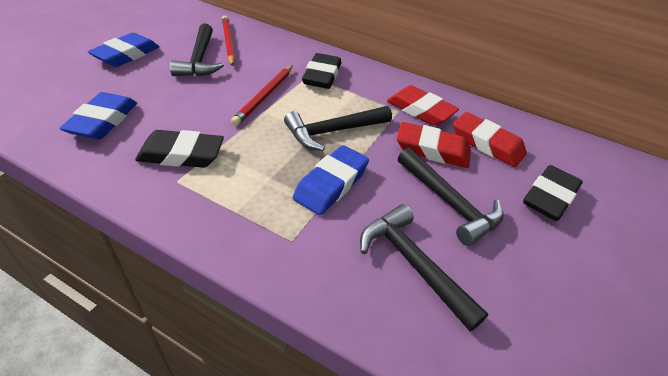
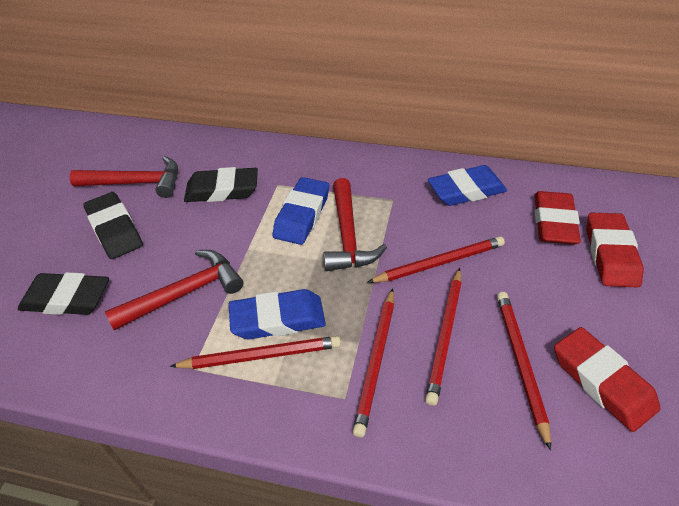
black hammer: [170,23,224,76] [284,106,392,151] [360,204,488,331] [398,148,504,246] = 4 -> none = 0
red hammer: none = 0 -> [70,156,178,198] [105,250,243,331] [324,178,387,271] = 3
red pencil: [222,16,235,66] [231,65,293,126] = 2 -> [170,336,341,369] [352,288,394,437] [367,236,505,283] [425,268,462,406] [497,292,551,451] = 5

